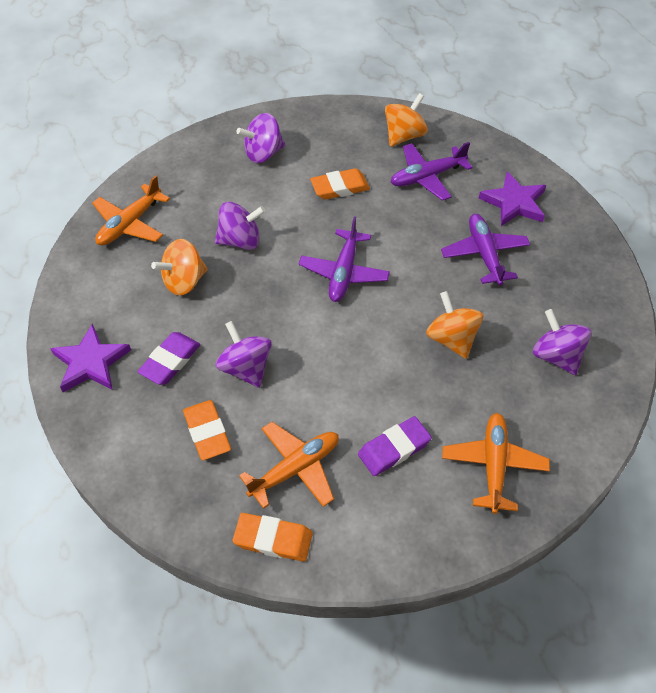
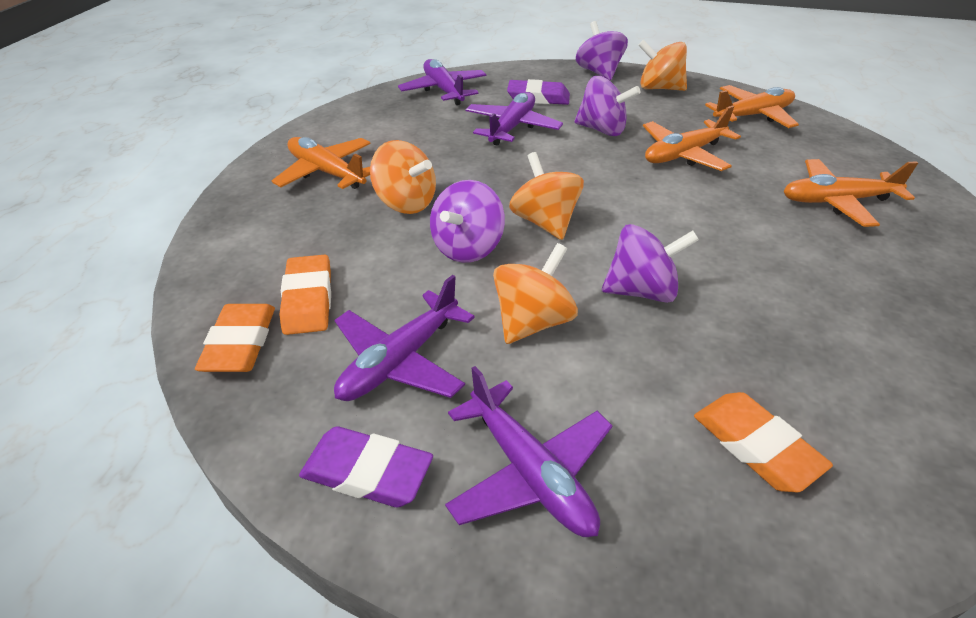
orange plane: [92,175,170,245] [239,422,339,509] [442,413,550,514] = 3 -> [272,137,371,189] [643,106,741,171] [705,85,799,128] [783,159,918,227] = 4
orange spinning top: [151,239,208,296] [385,93,428,147] [426,291,483,359] = 3 -> [370,140,436,214] [493,243,578,344] [509,152,584,240] [638,40,687,91] = 4
purple plane: [298,216,390,302] [391,142,473,201] [441,214,530,286] = 3 -> [334,275,475,401] [398,59,487,105] [445,366,613,537] [465,92,563,146] = 4
purple star: [50,323,131,392] [479,171,546,226] = 2 -> none = 0

